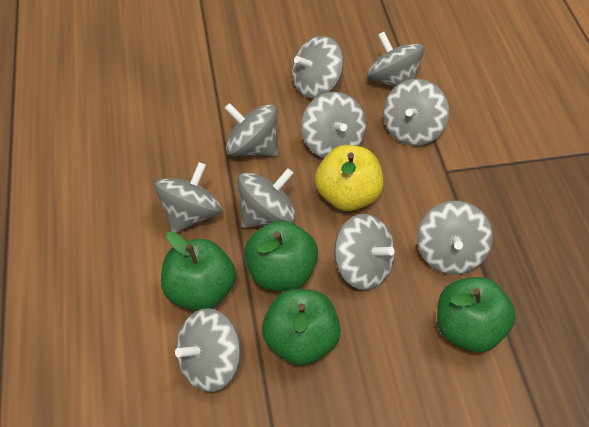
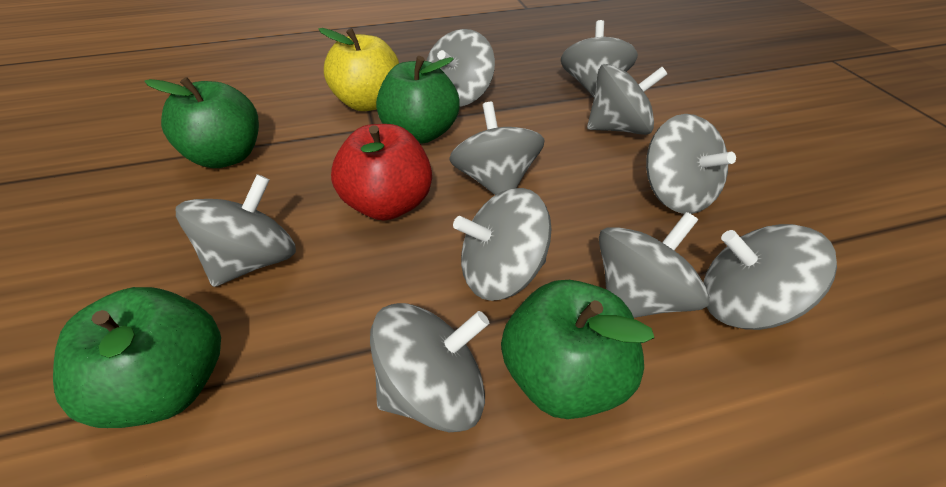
red apple: none = 0 -> [331,124,432,220] = 1

